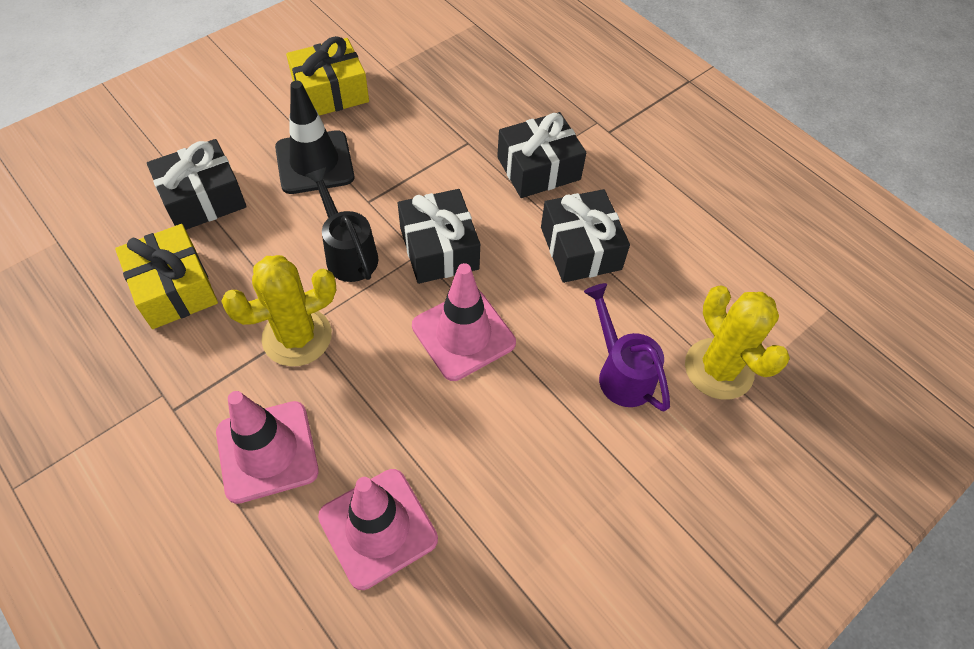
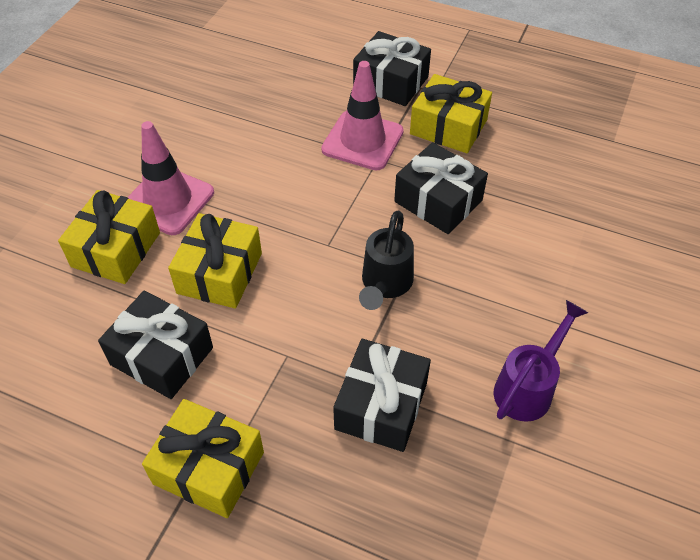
black traffic cone: [275,81,354,194] = 1 -> none = 0
pink traffic cone: [216,391,319,504] [318,469,438,590] [412,263,516,381] = 3 -> [128,121,214,235] [321,61,404,171] = 2
yellow cactus: [221,255,336,367] [685,286,790,400] = 2 -> none = 0
yellow gift: [115,224,218,329] [286,36,369,116] = 2 -> [58,190,160,284] [142,399,264,518] [168,213,262,308] [410,74,492,153] = 4

